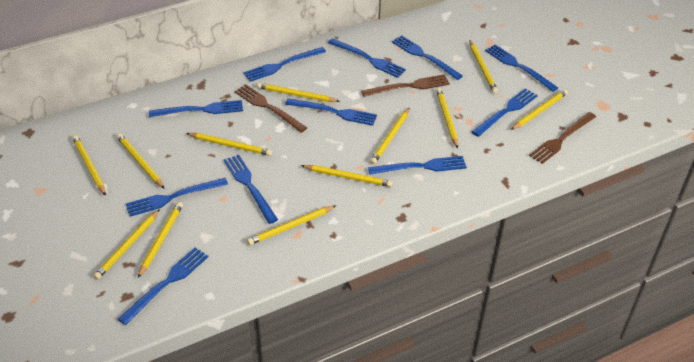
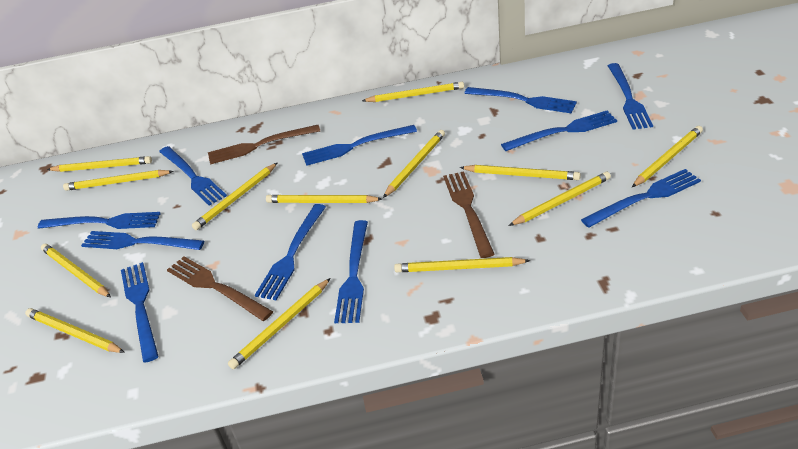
yellow pencil: [72,135,106,196] [93,209,160,280] [117,134,164,188] [138,202,183,278] [186,133,272,156] [247,205,336,245] [257,83,340,102] [301,165,393,187] [370,107,410,164] [436,88,458,148] [469,41,498,93] [511,89,568,130] = 12 -> [25,308,125,353] [41,244,111,297] [47,156,152,172] [63,170,174,191] [192,163,277,230] [228,278,331,369] [266,195,382,203] [362,82,464,102] [383,130,445,198] [394,257,530,272] [460,165,581,180] [509,172,611,226] [632,126,703,187] = 13

